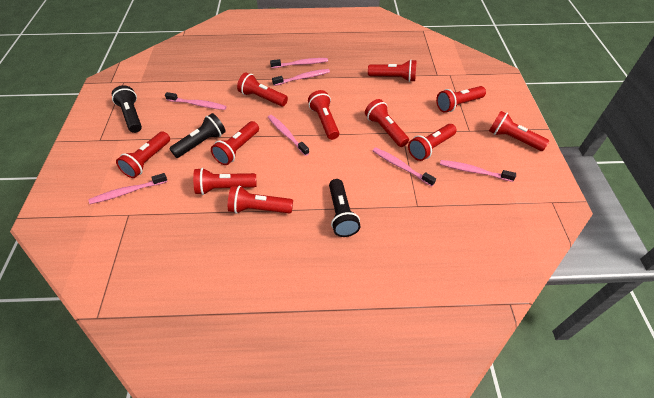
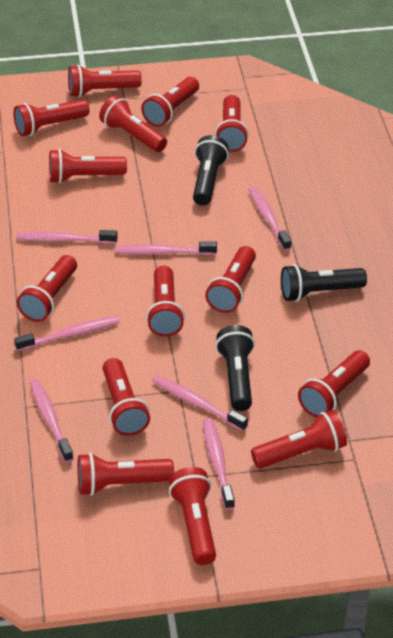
red flashlight: [116,131,170,178] [193,168,257,195] [211,121,259,165] [228,186,293,214] [237,72,288,107] [308,90,339,140] [365,99,409,147] [368,59,417,82] [408,124,457,161] [436,86,486,113] [489,111,549,151] = 11 -> [13,100,89,136] [17,255,77,322] [49,149,127,184] [68,65,142,97] [77,453,174,496] [99,96,167,152] [103,358,150,436] [141,77,199,127] [146,266,185,337] [168,467,216,565] [205,246,256,313] [215,95,249,152] [251,410,347,468] [298,350,370,418] = 14

